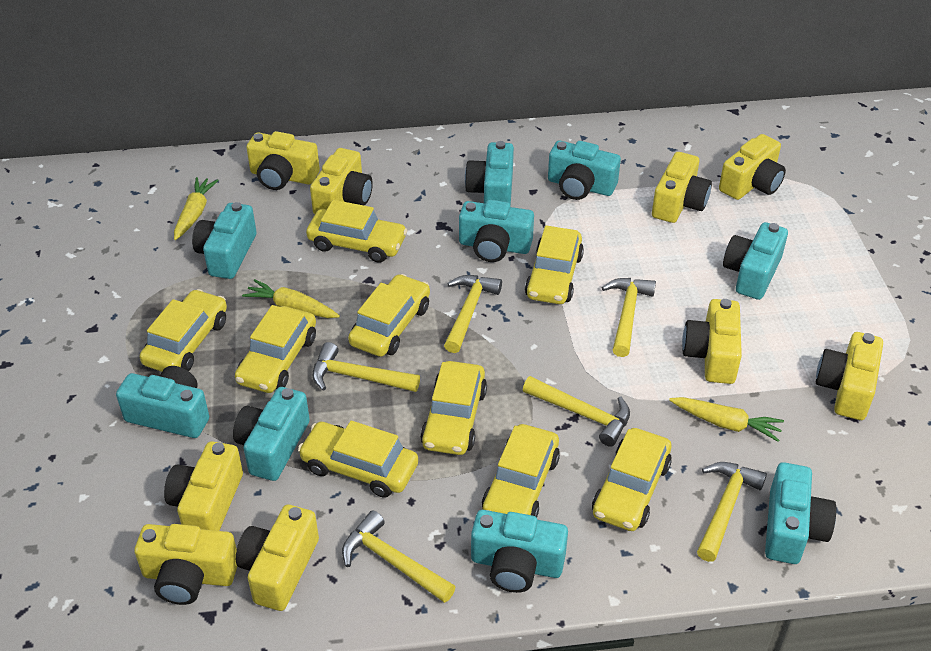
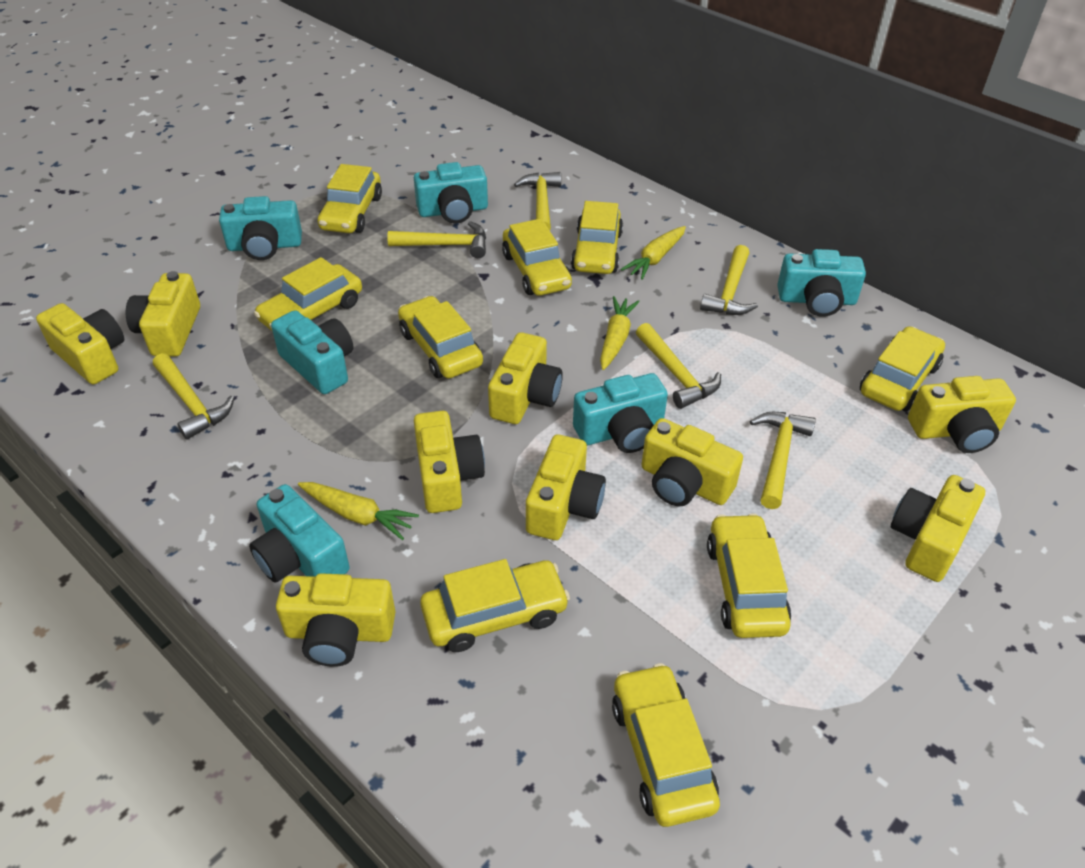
turquoise camera: [116,366,209,438] [192,202,257,279] [233,387,310,481] [459,200,534,262] [465,141,514,207] [471,510,568,593] [548,141,621,200] [723,222,788,300] [765,462,836,564] = 9 -> [219,196,302,260] [249,484,350,582] [271,310,354,394] [414,162,488,223] [573,373,668,453] [777,249,866,317] = 6

